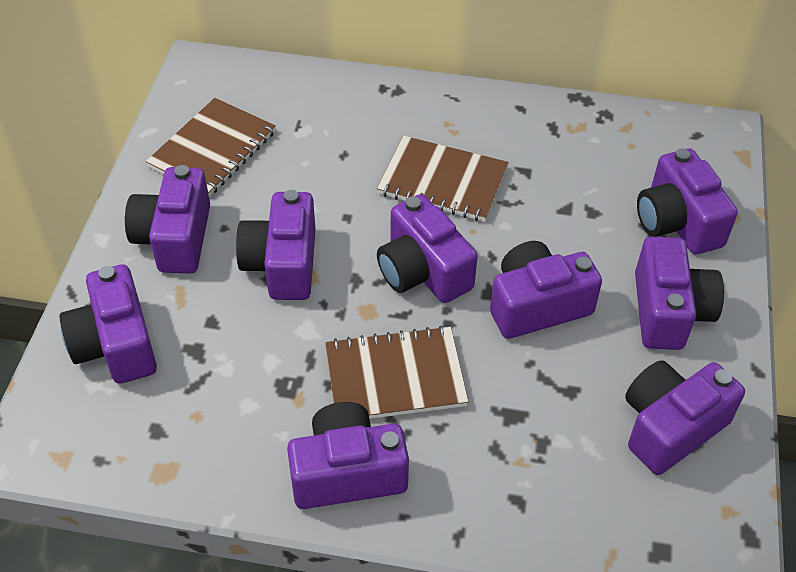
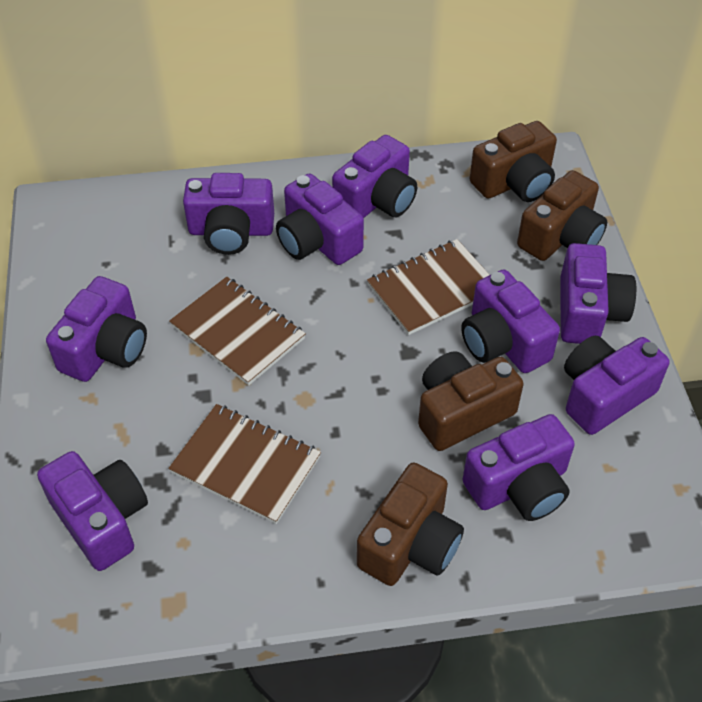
brown camera: none = 0 -> [357,462,464,586] [418,351,523,451] [470,121,557,202] [517,170,607,261] = 4

